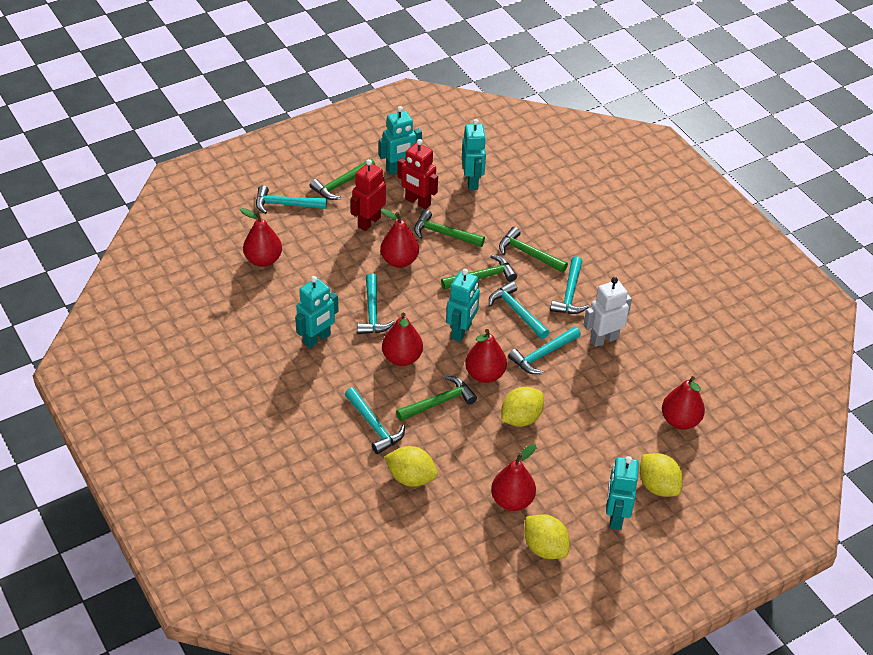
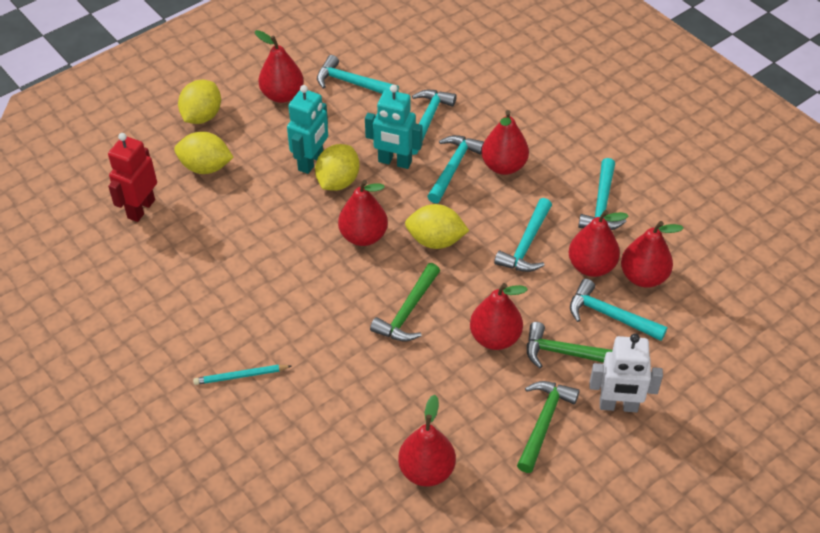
green hammer: [309,159,376,200] [396,376,477,421] [414,210,485,247] [441,254,517,289] [499,227,568,273] = 5 -> [370,263,440,342] [517,381,580,473] [527,322,612,369] = 3
red pear: [240,208,282,267] [380,209,419,268] [382,313,423,366] [465,329,507,383] [491,444,536,511] [662,376,705,430] = 6 -> [255,30,304,103] [338,180,388,246] [398,395,456,487] [470,283,528,350] [482,110,529,175] [568,210,628,277] [621,221,684,288] = 7
red robot: [351,159,386,231] [397,139,438,209] = 2 -> [108,133,157,222] = 1
turquoise pencil: none = 0 -> [193,365,292,385] = 1
turquoise robot: [295,276,338,348] [379,106,422,175] [446,269,480,342] [462,119,486,190] [606,456,639,530] = 5 -> [287,85,328,174] [365,85,423,169] = 2

